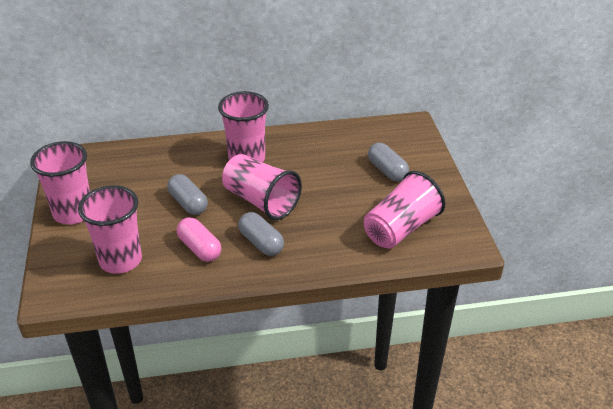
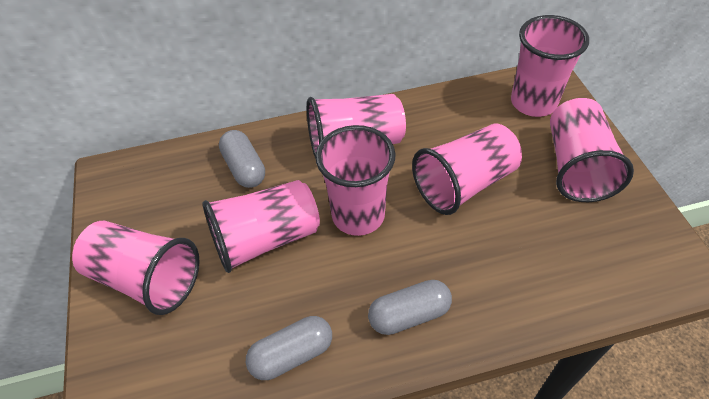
pink capsule: [177,217,221,262] = 1 -> none = 0
pink cup: [30,141,90,224] [78,185,142,274] [218,91,269,162] [222,154,302,220] [364,171,446,249] = 5 -> [72,221,200,315] [203,180,320,273] [307,94,406,159] [315,125,396,236] [412,124,522,215] [511,15,589,117] [550,98,634,202] = 7

